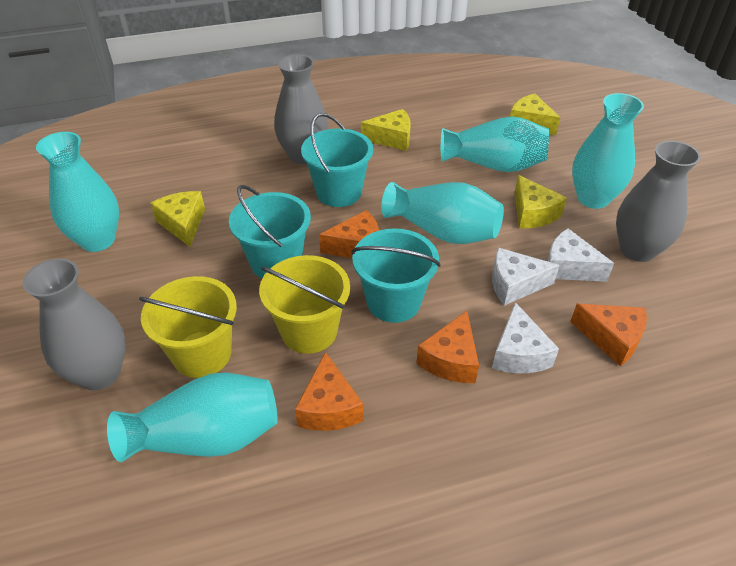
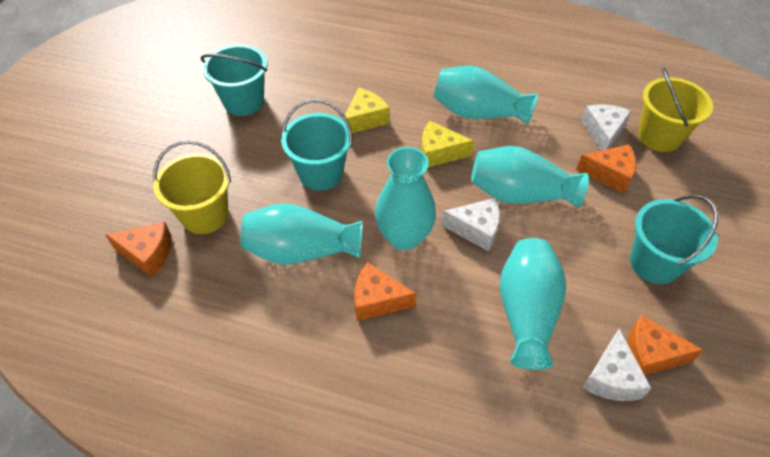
grey vase: [22,258,126,390] [274,54,328,164] [616,141,701,262] = 3 -> none = 0
yellow cheese: [150,191,205,247] [361,109,411,151] [510,94,560,135] [514,175,567,228] = 4 -> [343,88,390,133] [421,121,474,167] = 2

